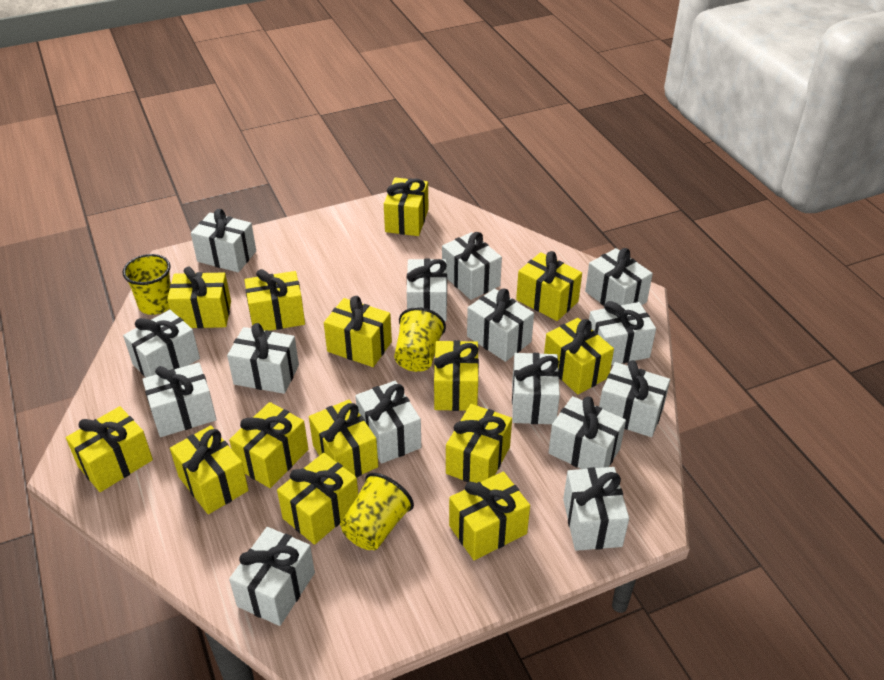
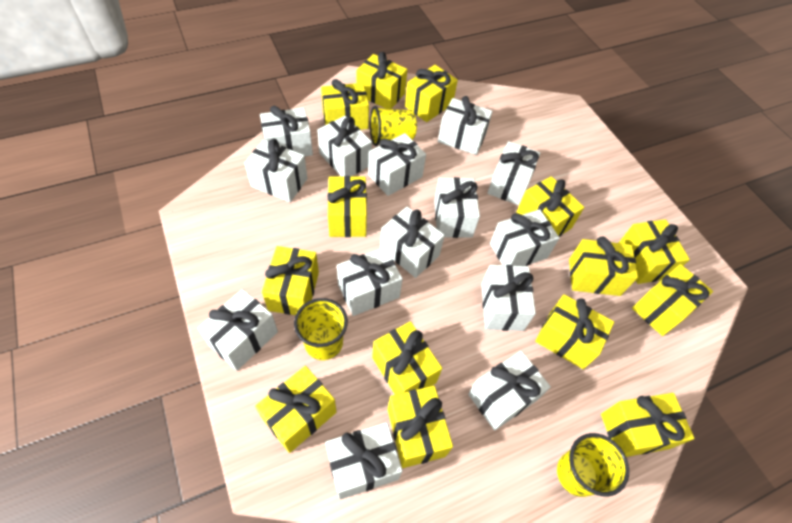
white gift: [123,310,200,377] [142,363,217,437] [191,209,256,272] [227,323,299,394] [229,527,315,626] [355,381,421,464] [407,259,447,321] [442,232,502,300] [467,289,534,362] [512,353,560,424] [548,396,626,469] [563,467,629,551] [585,248,653,306] [589,301,656,365] [599,360,670,437] = 15 -> [198,289,278,371] [245,139,307,202] [260,106,313,156] [317,116,372,177] [325,422,402,500] [337,247,403,316] [368,133,426,196] [380,207,445,278] [434,177,480,238] [438,96,493,155] [468,351,551,430] [481,265,536,331] [487,141,540,205] [490,209,560,266] = 14

